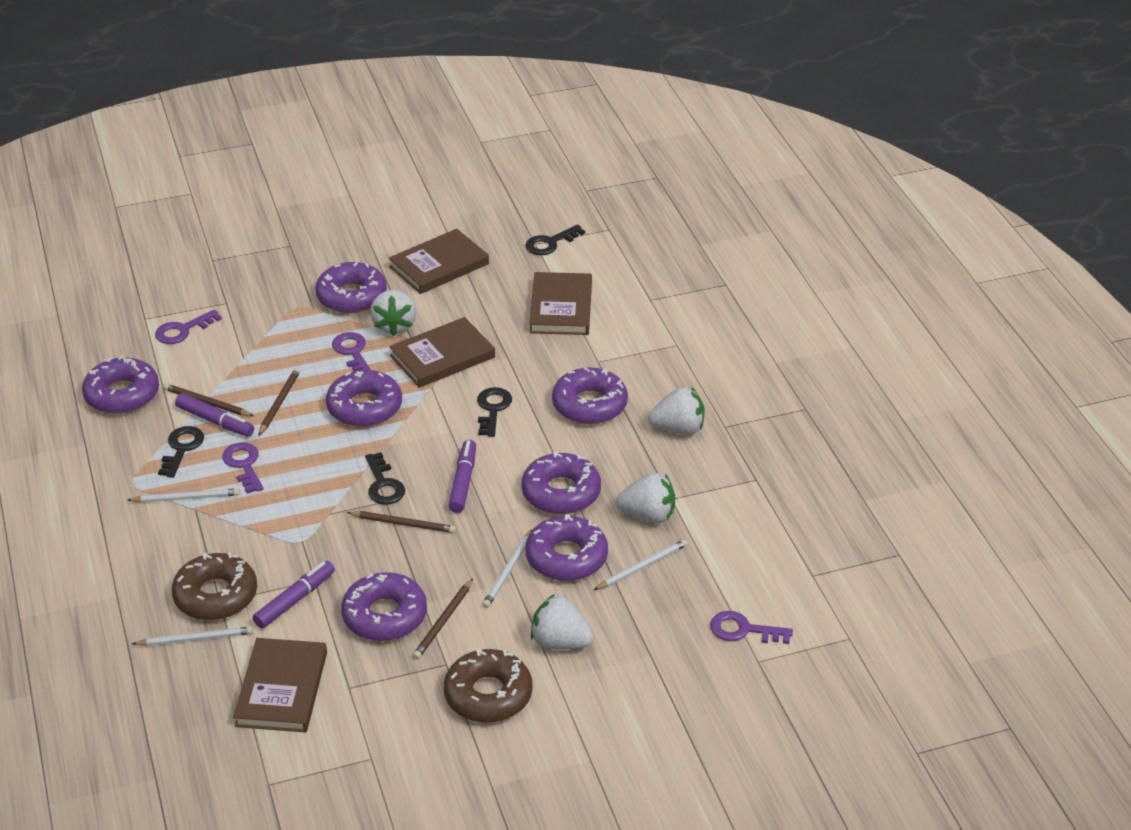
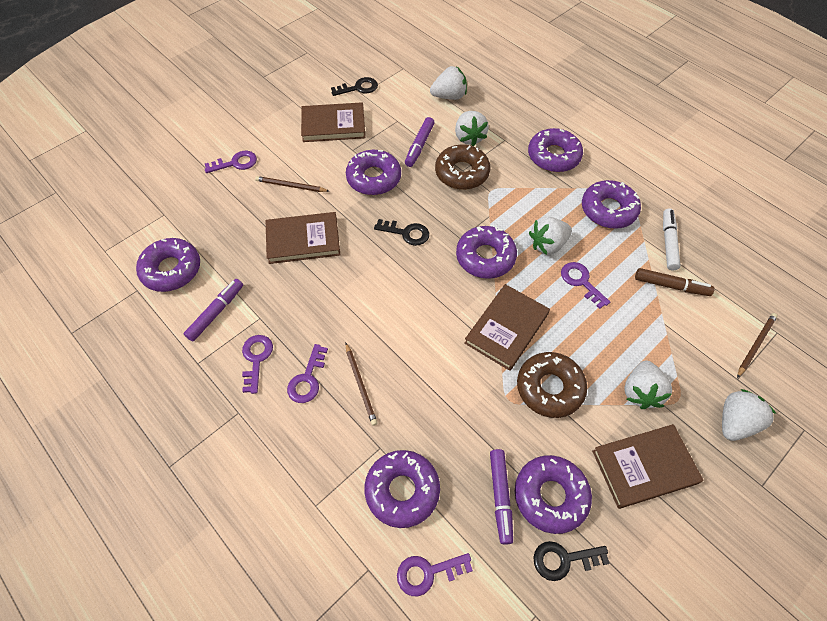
black key: [158,426,204,478] [365,452,405,505] [477,387,512,437] [525,224,585,255] = 4 -> [331,77,378,96] [374,219,429,246] [533,541,610,581] = 3
brown marker: none = 0 -> [635,268,715,296] = 1
brown pencil: [164,384,254,416] [258,368,300,436] [347,511,456,533] [413,578,473,659] = 4 -> [255,176,329,192] [345,343,378,426] [737,313,777,378] = 3
purple key: [155,309,222,344] [222,442,264,494] [332,332,371,371] [710,611,793,644] = 4 -> [205,151,257,173] [242,335,273,394] [287,344,328,403] [397,553,473,596] [561,262,610,309] = 5
white marker: none = 0 -> [663,208,681,270] = 1
white pencil: [128,488,240,503] [132,626,253,646] [482,529,532,608] [594,539,688,590] = 4 -> none = 0
white strawberry: [370,290,416,336] [531,594,594,649] [616,473,675,523] [648,387,704,435] = 4 -> [430,66,467,100] [455,111,489,146] [529,217,572,255] [624,361,672,409] [722,389,776,441] = 5

